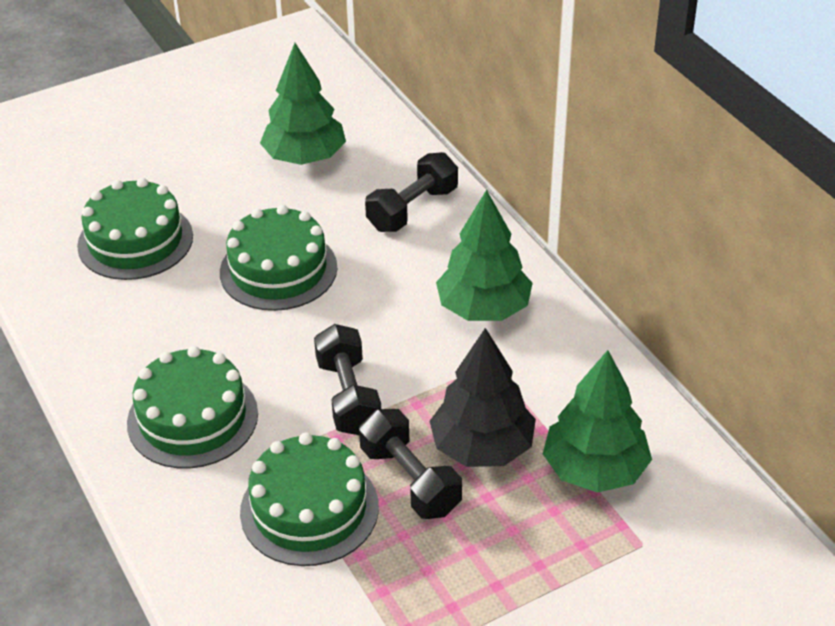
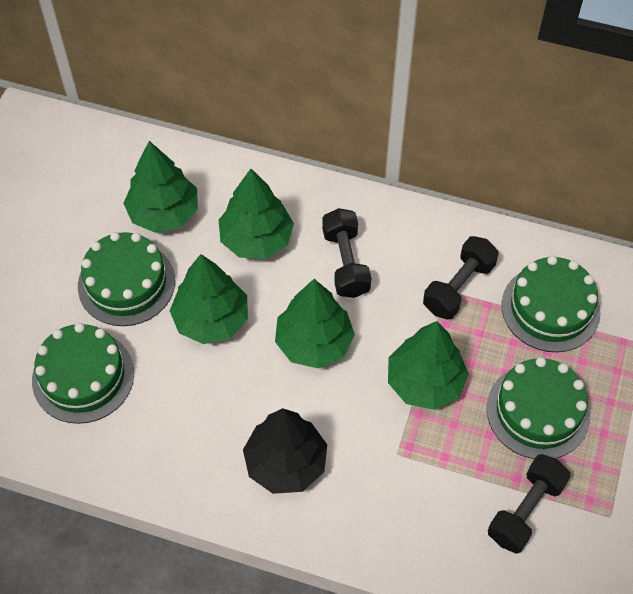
green tree: [260,43,346,165] [436,190,533,321] [543,350,652,493] = 3 -> [123,141,198,233] [170,254,248,344] [219,169,294,259] [275,279,355,369] [388,321,469,410] = 5

